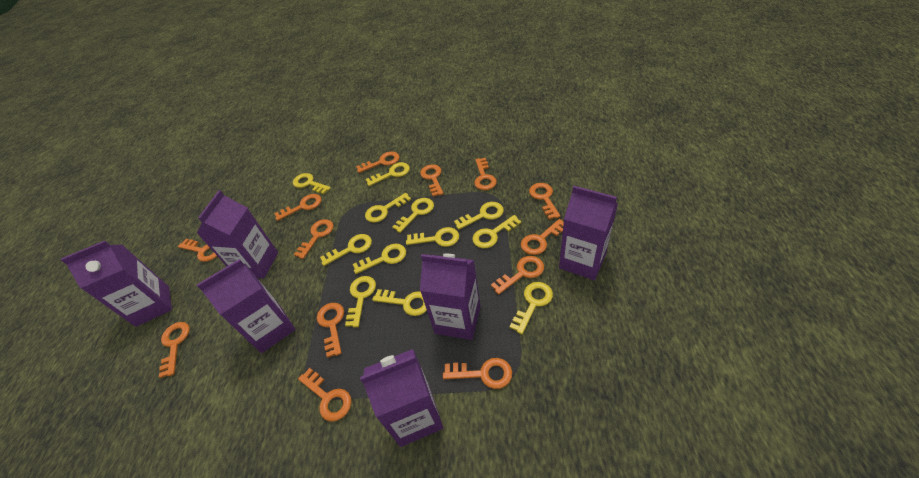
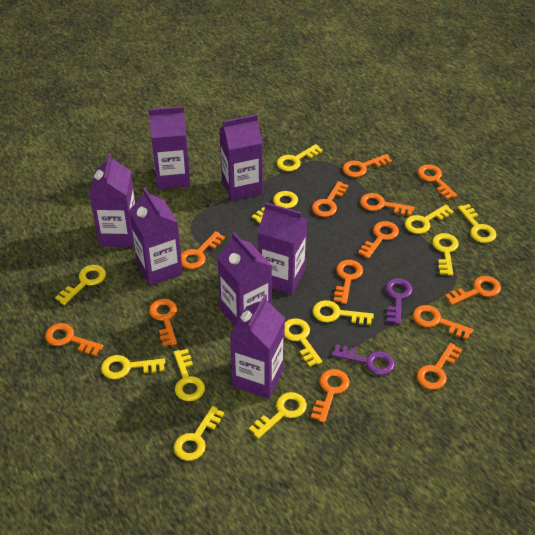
purple carton: [61,241,172,327] [197,190,278,278] [197,259,295,353] [360,349,443,447] [420,254,481,340] [559,186,618,280] = 6 -> [90,153,135,247] [129,187,183,286] [149,106,190,189] [217,232,272,327] [220,114,263,201] [230,295,285,399] [258,202,308,294] = 7
purple key: none = 0 -> [332,344,395,375] [385,278,413,325] = 2

